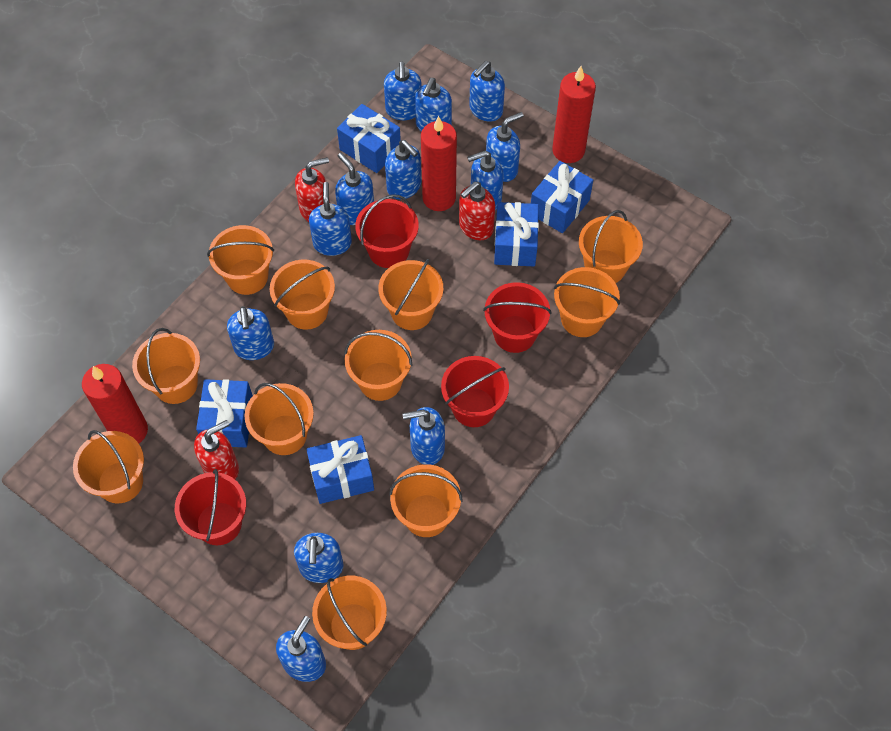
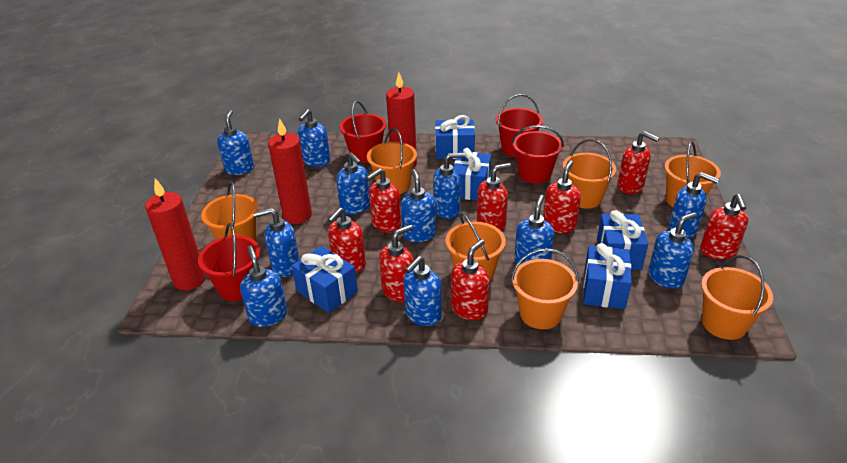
blue soap dispenser: [227,306,274,360] [276,616,326,682] [294,533,344,583] [309,182,352,256] [335,153,374,225] [384,61,422,120] [385,140,421,199] [403,407,445,465] [415,78,452,132] [467,151,504,210] [469,61,505,122] [486,112,523,182] = 12 -> [217,110,254,175] [240,246,287,327] [253,208,300,277] [298,109,331,167] [336,152,370,215] [401,169,436,242] [404,256,442,326] [433,153,465,219] [514,195,554,264] [648,212,697,289] [669,172,719,239] = 11
orange bucket: [73,430,144,503] [132,328,200,404] [207,225,274,295] [245,383,314,455] [270,260,335,330] [312,576,387,650] [344,330,412,401] [378,259,443,330] [389,464,463,537] [554,267,620,337] [579,210,643,283] = 11 -> [201,181,258,241] [367,128,417,194] [445,212,506,281] [511,248,579,329] [563,139,616,208] [664,141,721,207] [701,255,773,340] = 7
red soap dispenser: [194,420,239,479] [295,157,330,222] [459,182,495,240] = 3 -> [328,207,366,273] [366,168,401,233] [379,225,414,302] [451,239,490,320] [477,163,511,231] [543,160,581,233] [617,131,659,194] [700,194,748,260] = 8

